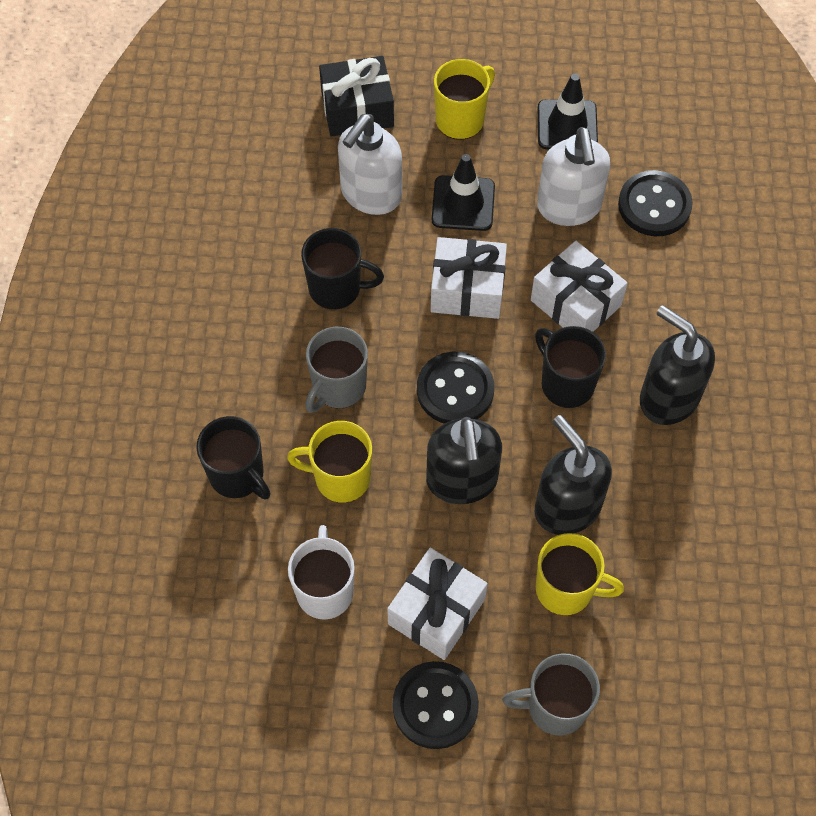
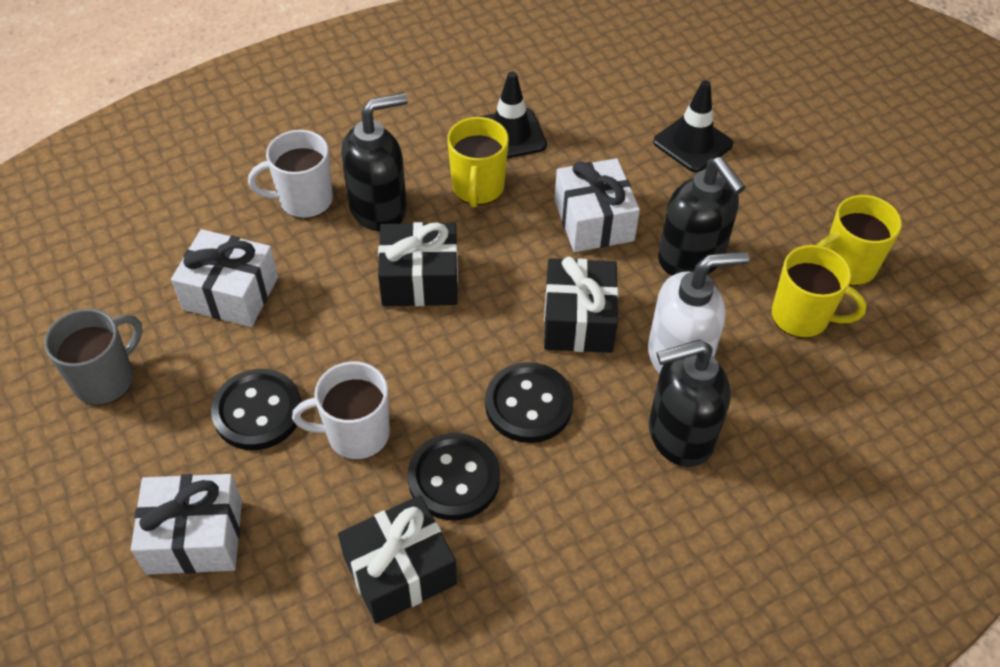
black gift: [319,56,394,137] = 1 -> [338,495,457,624] [378,222,458,306] [544,257,618,353] = 3
black mug: [196,416,271,499] [301,228,384,310] [535,326,606,408] = 3 -> none = 0
grey mug: [305,327,368,413] [502,653,600,736] = 2 -> [44,309,142,405] = 1
white mug: [288,525,355,620] = 1 -> [248,130,333,219] [292,361,390,460] = 2
white soap dispenser: [338,114,402,215] [537,127,610,226] = 2 -> [648,251,749,374] = 1

